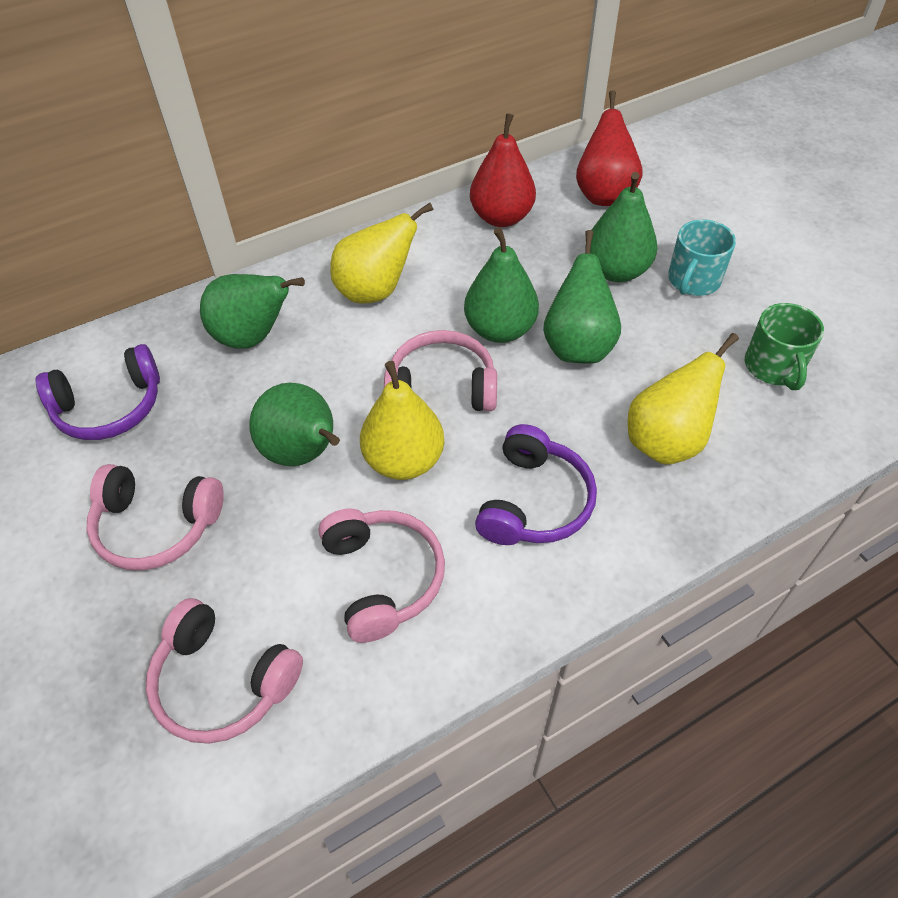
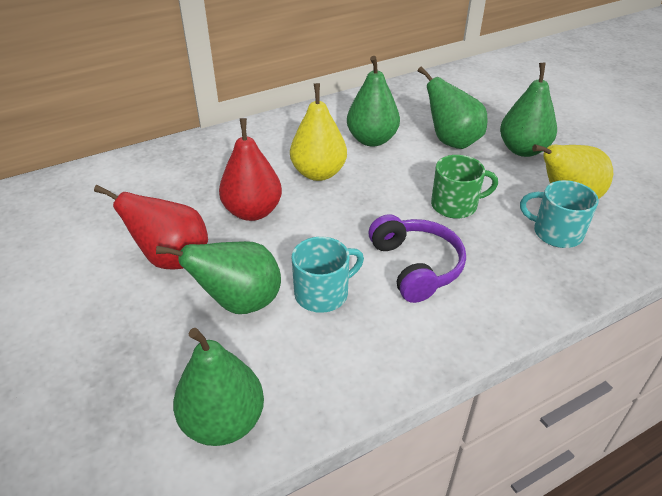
pink headphones: [87,464,224,570] [146,598,303,744] [319,508,445,643] [384,330,497,411] = 4 -> none = 0
purple headphones: [36,344,160,440] [475,424,597,545] = 2 -> [369,214,466,303] = 1
turquoise mug: [668,219,736,296] = 1 -> [291,237,364,313] [520,180,599,248] = 2
yellow pear: [330,203,433,304] [360,361,444,480] [627,333,739,465] = 3 -> [290,83,347,181] [532,144,613,199] = 2

